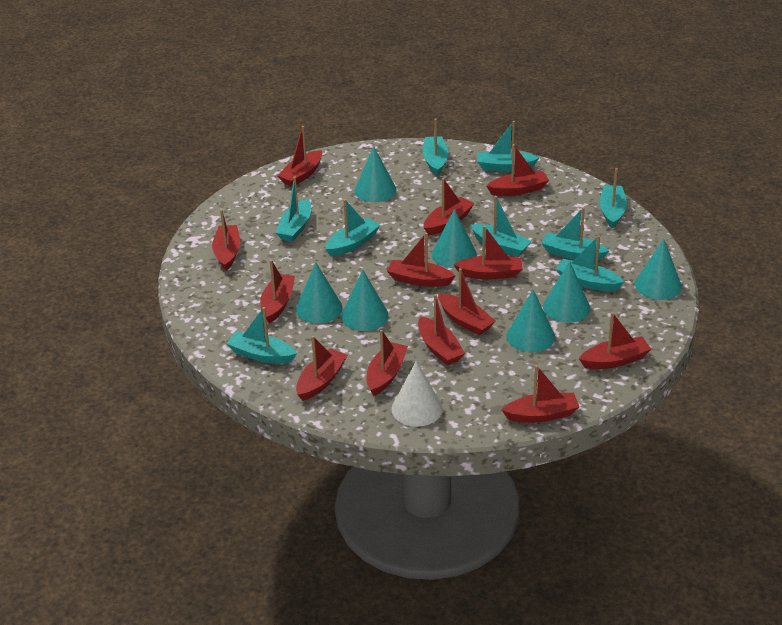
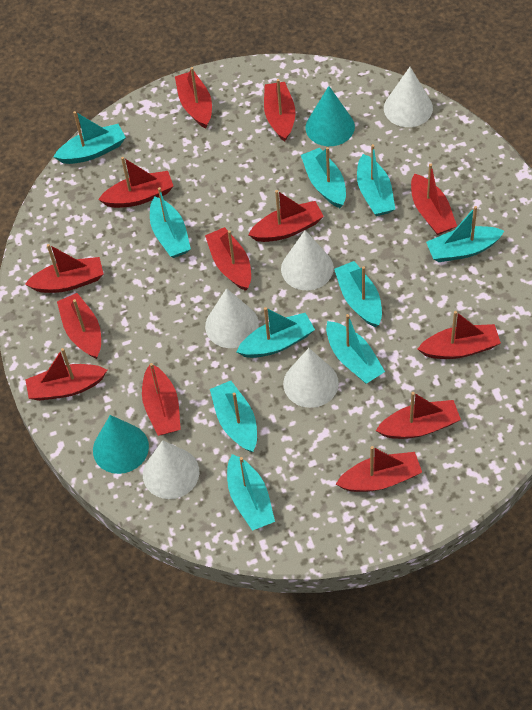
turquoise boat: [226,307,297,364] [276,176,311,242] [325,199,380,257] [423,119,448,176] [471,196,532,257] [477,121,539,172] [541,207,609,261] [556,235,624,291] [599,168,627,228] = 9 -> [53,111,126,164] [150,187,191,258] [210,381,257,452] [227,454,275,531] [236,307,315,358] [301,147,346,208] [326,314,385,384] [334,261,382,327] [357,144,395,216] [426,206,504,262] = 10
turquoise cone: [296,262,343,323] [341,270,389,331] [355,146,397,202] [432,209,477,268] [507,290,555,352] [543,261,590,323] [635,239,682,300] = 7 -> [93,415,149,474] [305,86,355,146] = 2
white cone: [391,361,443,427] = 1 -> [143,440,199,499] [205,288,259,348] [281,230,334,290] [283,348,339,408] [384,67,433,127] = 5

